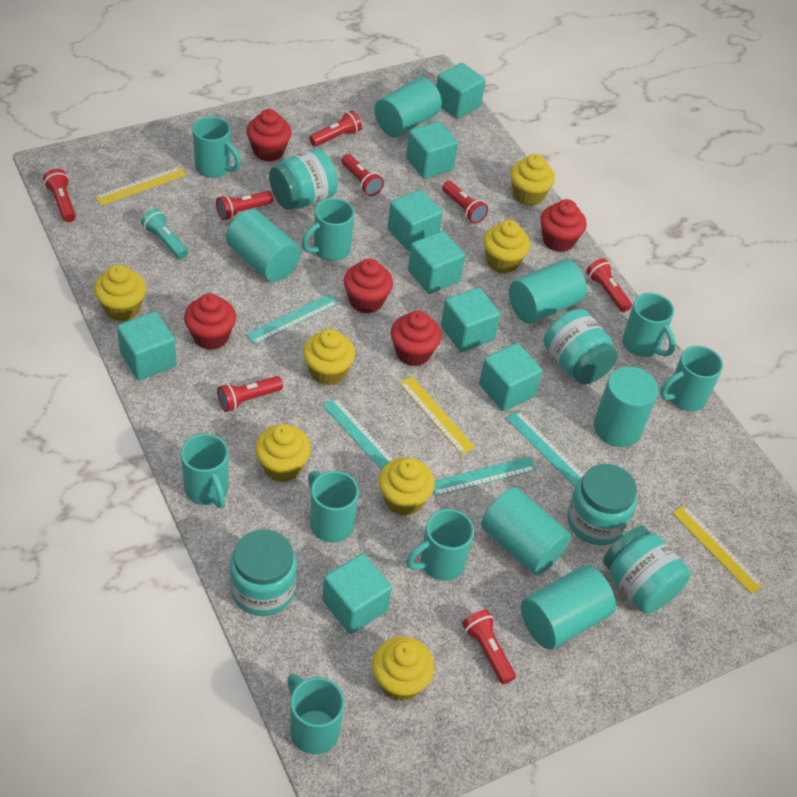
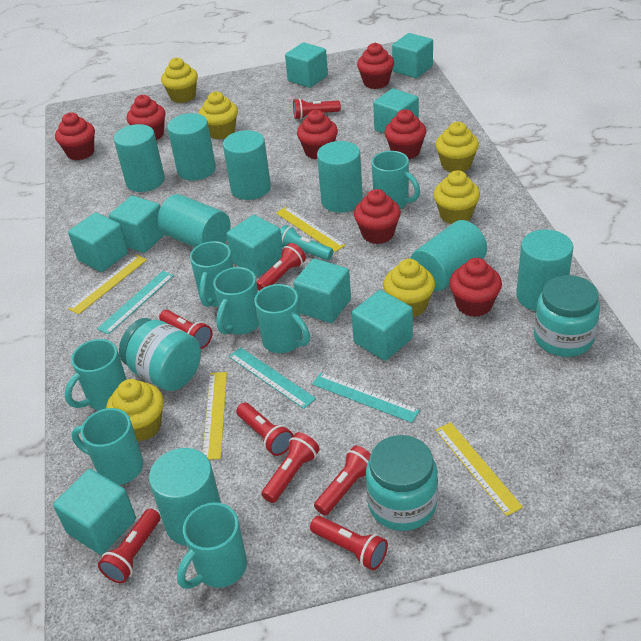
red cupcake: [184,293,236,350] [246,109,291,162] [343,259,393,313] [391,311,442,366] [540,199,587,252] = 5 -> [55,113,95,160] [127,95,165,140] [297,110,338,159] [354,189,401,244] [357,43,394,89] [384,109,426,159] [449,258,502,317] = 7
turquoise cube: [117,311,177,380] [322,553,392,634] [388,189,443,251] [406,121,458,179] [408,231,465,294] [436,63,486,119] [441,287,500,352] [479,343,542,411] = 8 -> [53,469,136,555] [68,212,128,272] [109,196,164,253] [226,215,283,277] [285,42,328,88] [293,259,351,323] [352,290,413,361] [373,88,419,134] [392,33,433,78] = 9
turquoise cylinder: [226,209,301,282] [374,77,442,138] [481,487,571,575] [509,259,587,324] [521,565,616,650] [594,366,658,447] = 6 -> [114,124,165,192] [149,448,221,546] [157,194,230,247] [167,113,216,181] [223,130,271,200] [317,141,363,213] [411,220,487,291] [516,229,573,311] = 8
turquoise jar: [230,529,297,616] [269,148,338,210] [544,309,618,384] [567,464,637,545] [603,526,691,613] = 5 -> [119,318,201,391] [366,435,438,531] [534,275,600,357] = 3
turquoise mug: [181,434,229,508] [192,116,241,178] [287,674,345,754] [302,198,355,261] [308,471,359,542] [406,509,474,581] [622,293,676,357] [660,346,723,411] = 8 -> [64,339,127,410] [71,408,143,485] [177,502,247,589] [190,241,233,307] [213,267,259,335] [254,284,310,353] [371,151,420,209] = 7
turquoise ruler: [246,294,338,345] [322,397,393,470] [434,457,537,496] [506,411,584,487] = 4 -> [97,271,174,335] [229,347,316,409] [312,373,420,423] = 3
yellow cupcake: [94,265,146,321] [255,424,311,482] [303,329,355,385] [372,637,435,701] [379,458,435,516] [483,220,530,273] [510,154,555,206] = 7 -> [106,379,164,442] [161,57,198,103] [199,91,238,139] [383,259,435,317] [434,170,480,224] [435,122,479,173] = 6
yellow ruler: [95,167,186,206] [399,376,475,455] [673,505,764,594] = 3 -> [68,255,147,315] [203,372,227,460] [276,207,346,252] [435,422,523,516] = 4

